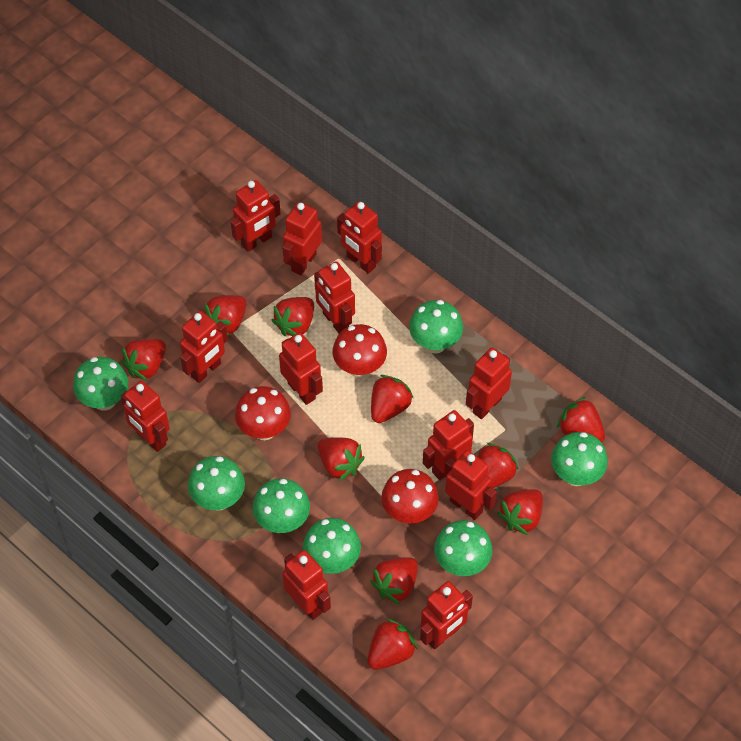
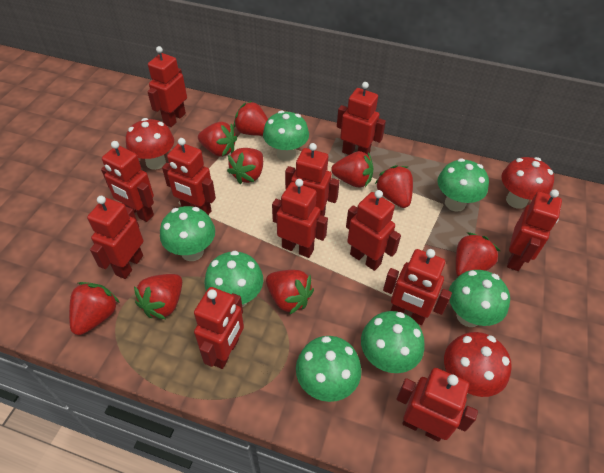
red strawberry: [121,339,166,381] [205,295,247,336] [272,297,314,336] [318,437,365,481] [368,618,418,670] [370,557,418,604] [371,375,414,423] [478,443,519,488] [497,489,543,535] [557,397,605,442] = 10 -> [69,282,120,335] [134,274,182,319] [198,122,237,157] [227,148,263,184] [234,101,268,136] [266,270,314,315] [331,151,373,187] [375,165,413,208] [456,232,500,277] = 9

